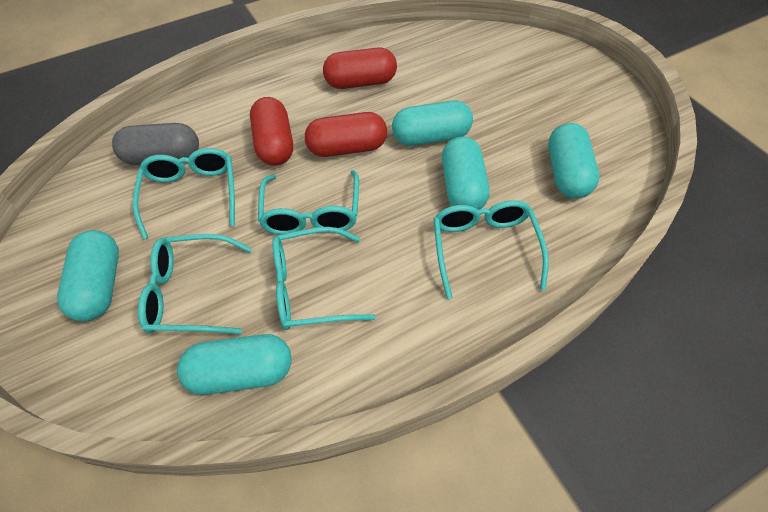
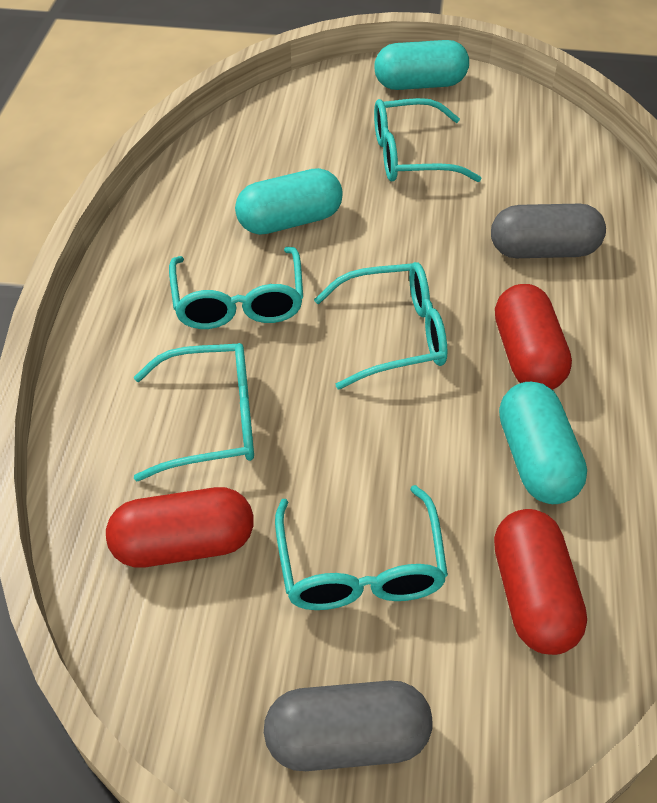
grey capsule: [112,123,199,165] = 1 -> [264,680,433,771] [491,204,606,258] = 2
turquoise capsule: [57,230,119,321] [177,334,292,395] [392,100,473,146] [442,136,489,210] [548,123,599,199] = 5 -> [235,168,343,235] [374,40,469,90] [499,382,587,504] = 3

